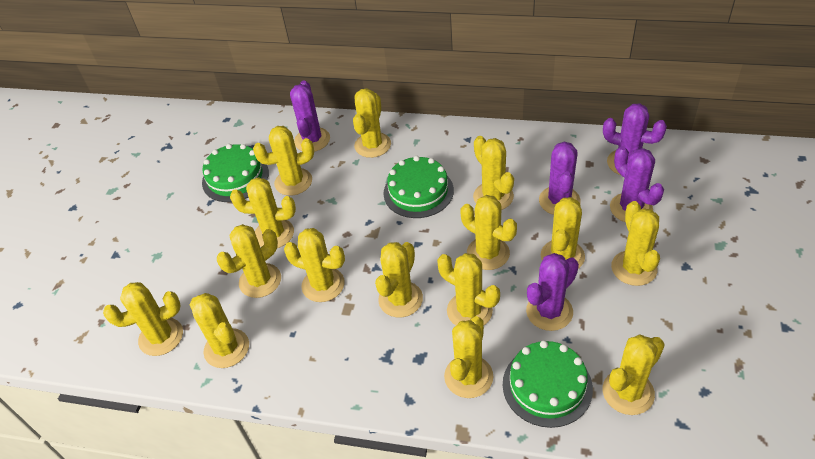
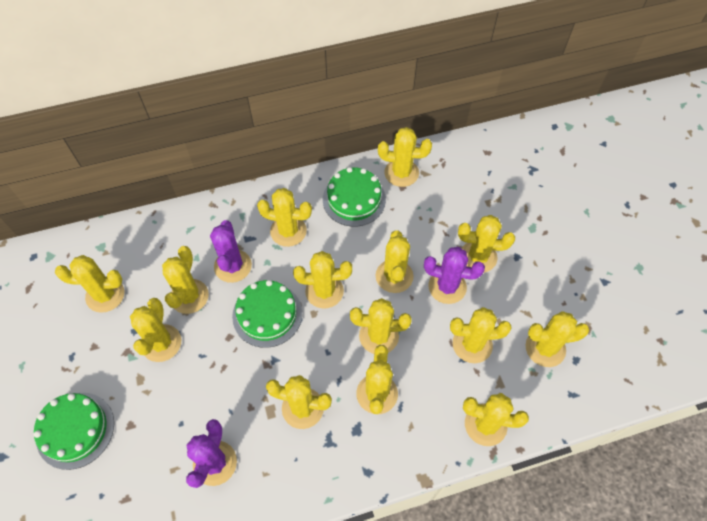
purple cactus: [290,81,330,152] [526,253,579,331] [539,142,580,215] [603,103,667,176] [610,146,664,222] = 5 -> [186,419,237,488] [210,220,252,283] [424,247,485,304] = 3
yellow cactus: [103,282,183,356] [190,293,249,368] [217,224,281,298] [230,177,296,248] [253,126,314,196] [284,228,345,302] [353,88,391,158] [375,242,423,317] [437,253,500,325] [444,316,493,398] [460,195,517,270] [473,136,514,210] [541,197,585,269] [603,335,665,415] [611,201,660,286] = 15 -> [55,255,124,313] [130,298,181,362] [162,246,209,314] [257,188,312,247] [266,375,332,429] [293,251,352,309] [350,298,412,354] [356,345,398,414] [375,230,413,293] [378,127,432,187] [450,307,512,363] [458,215,515,273] [463,393,529,446] [526,311,589,367] = 14

